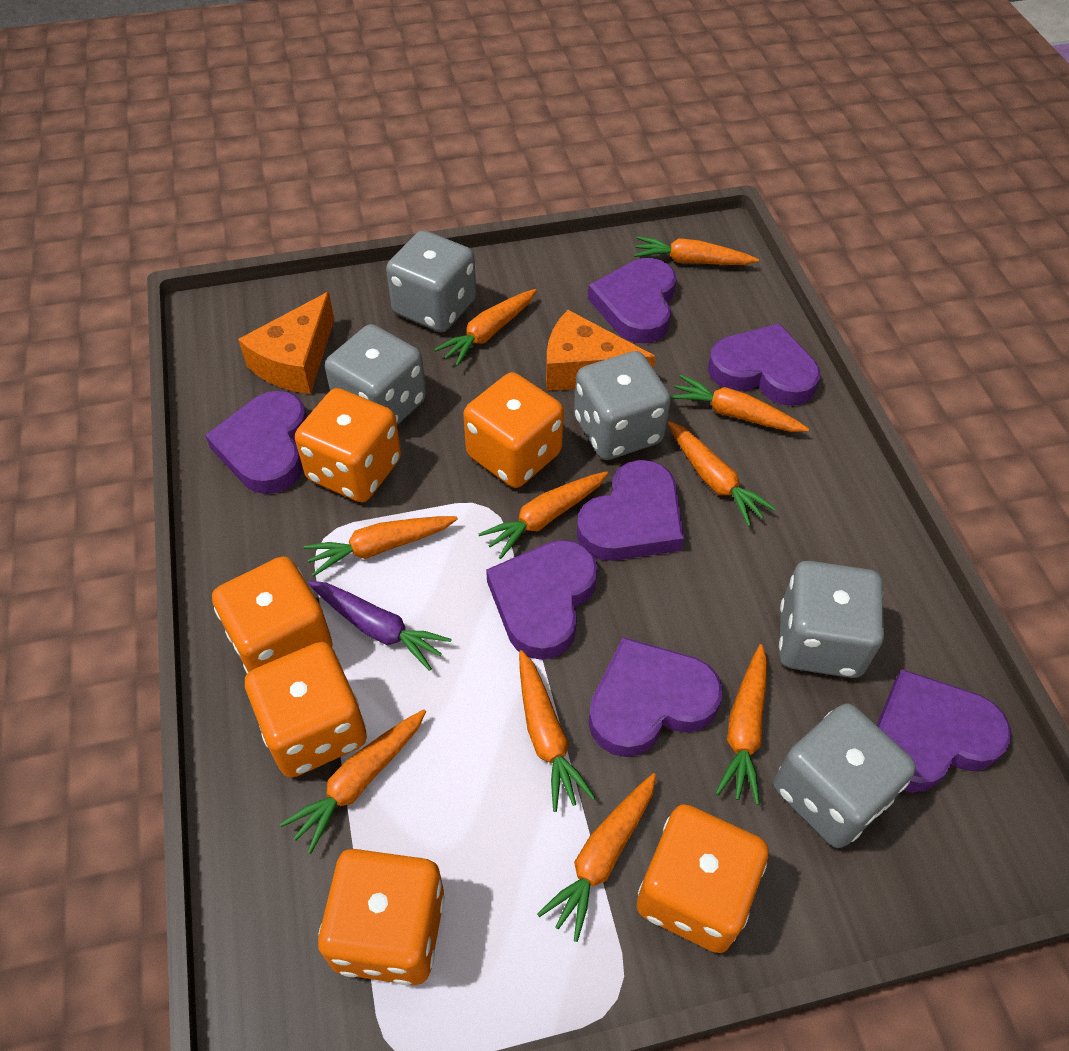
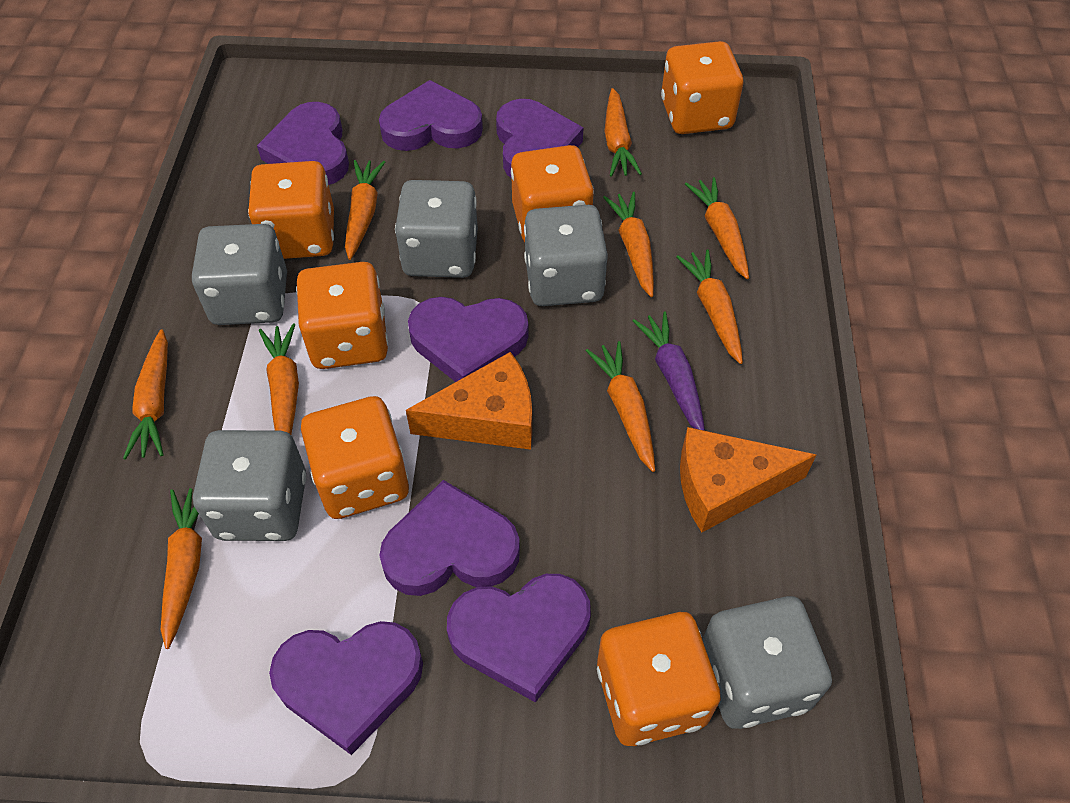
orange carrot: [280,709,426,854] [304,516,458,577] [434,289,537,366] [479,471,608,559] [519,650,595,812] [537,773,656,942] [634,236,759,265] [668,421,776,526] [670,375,809,432] [715,644,767,805] = 10 -> [123,329,168,460] [161,488,202,649] [259,323,299,435] [345,160,385,260] [586,341,655,472] [603,192,654,297] [604,88,642,177] [676,249,743,364] [685,177,749,279] = 9

